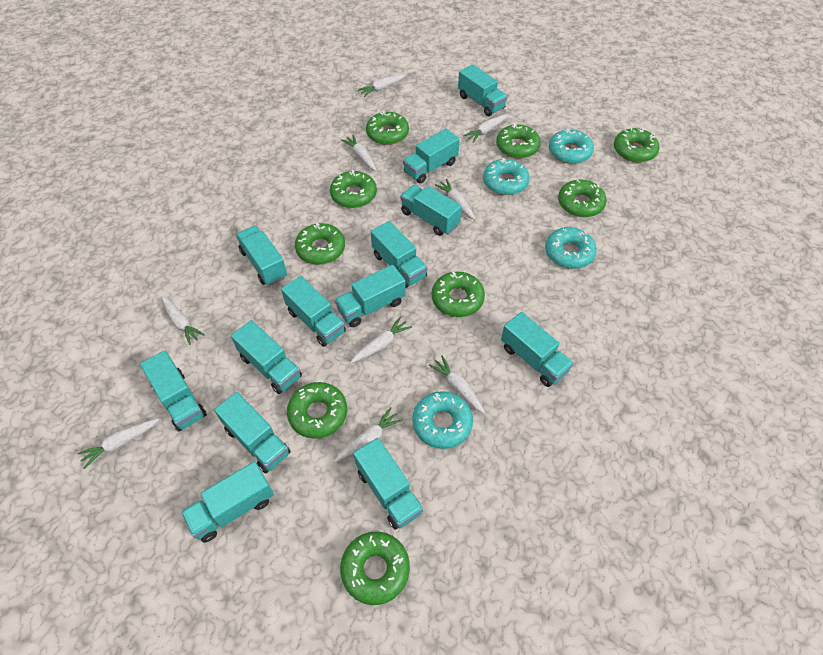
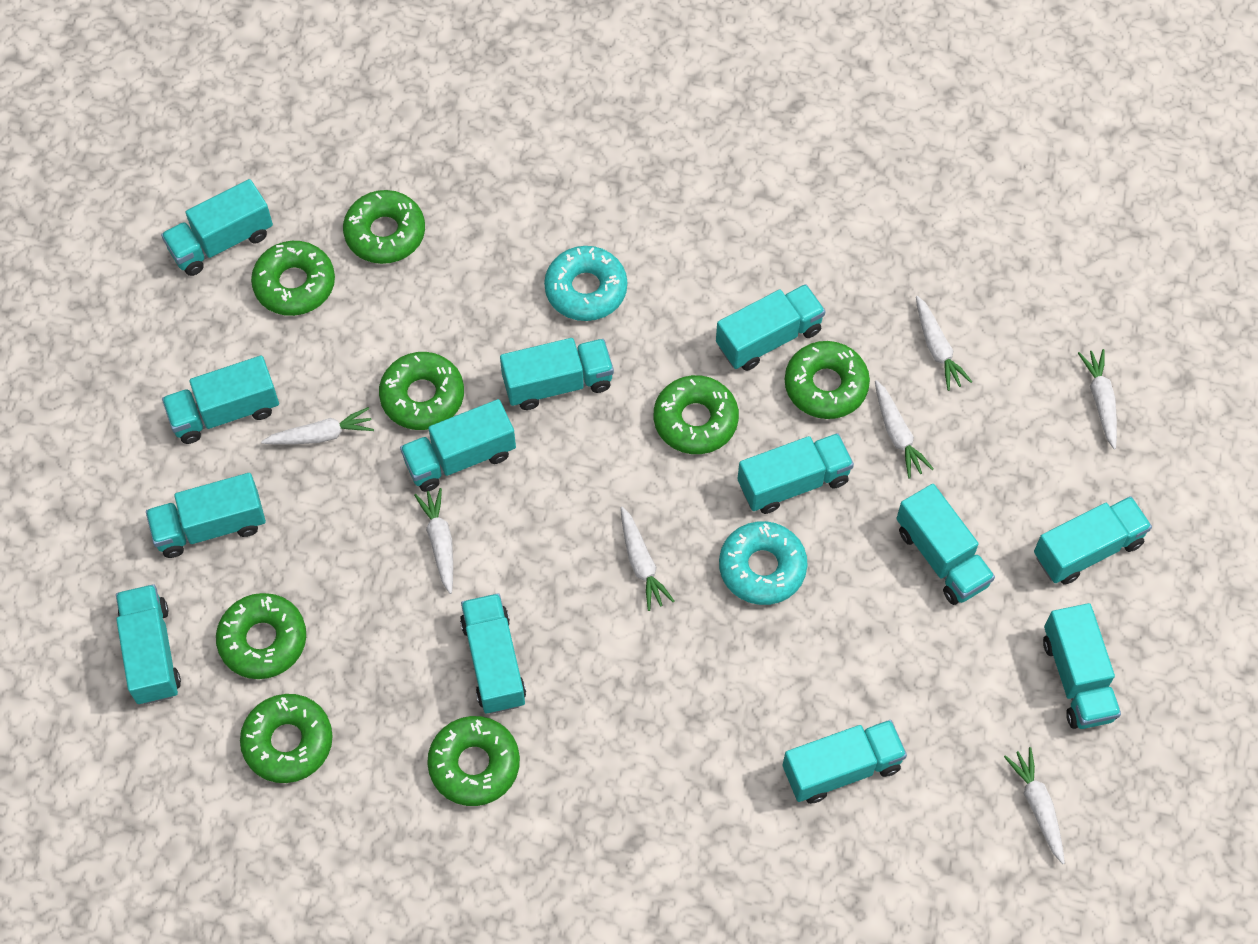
green donut: [287,382,347,439] [295,223,345,265] [330,170,377,208] [340,531,410,605] [366,111,409,145] [432,272,485,317] [496,124,541,158] [558,180,607,217] [614,128,660,163] = 9 -> [216,593,306,679] [240,694,333,783] [251,241,335,316] [343,190,425,264] [379,352,464,430] [427,716,520,806] [654,375,739,454] [785,341,870,419] = 8
turquoise donut: [412,391,473,449] [483,158,530,195] [545,227,597,269] [549,129,594,164] = 4 -> [544,246,627,321] [719,521,808,605] = 2
white carrot: [77,418,159,469] [161,296,205,345] [334,407,403,463] [341,135,377,171] [350,316,412,363] [358,75,405,97] [429,355,485,414] [435,179,476,220] [464,114,507,143] = 9 -> [261,407,374,445] [414,488,453,594] [621,507,674,611] [875,380,934,478] [916,296,972,391] [1004,747,1065,864] [1078,349,1117,449] = 7

